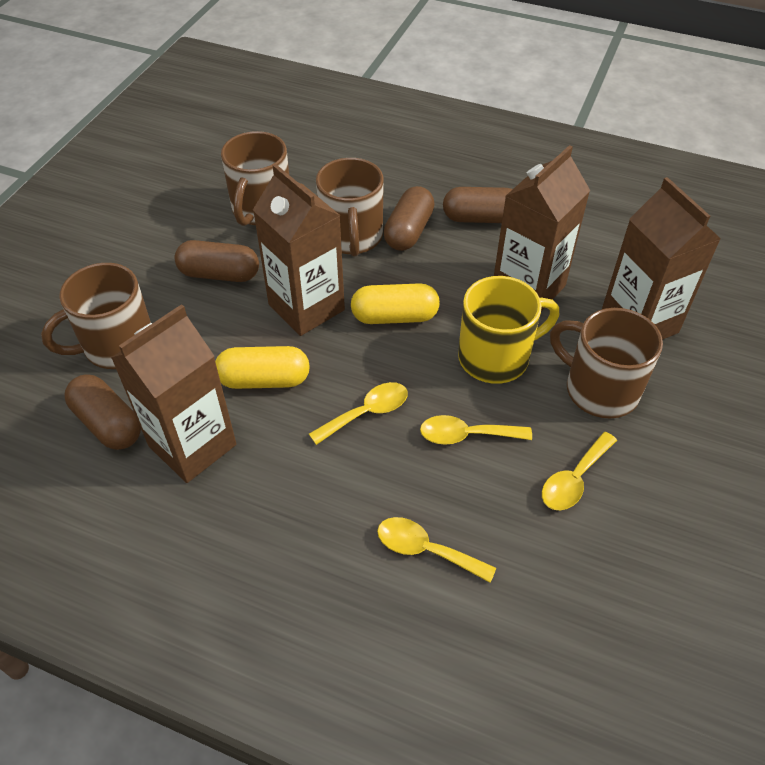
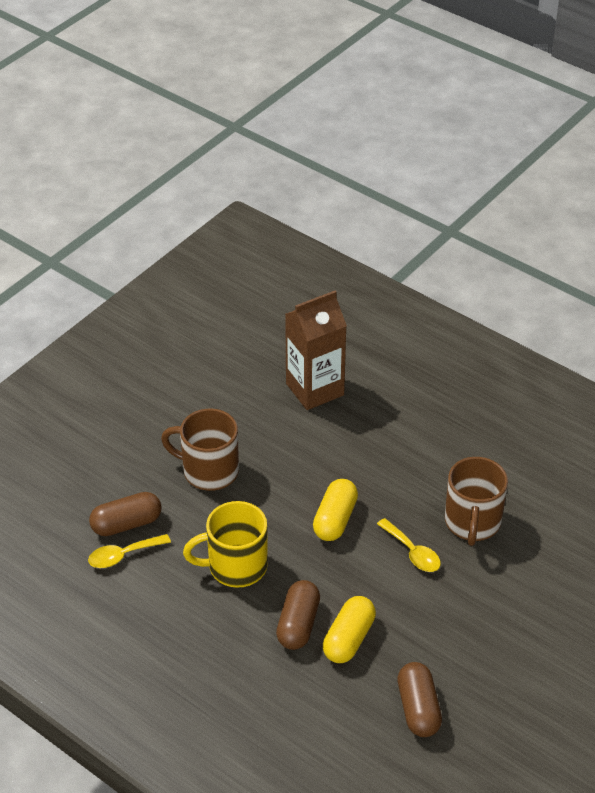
brown capsule: [64,374,141,450] [175,240,259,282] [384,186,435,251] [443,187,513,223] = 4 -> [89,492,162,536] [276,580,320,650] [397,662,442,737] = 3
brown carton: [111,304,236,483] [253,164,345,336] [494,145,590,311] [602,177,721,340] = 4 -> [285,291,347,410] = 1
brown mug: [41,263,151,369] [221,131,289,226] [316,158,384,257] [550,308,663,419] = 4 -> [161,409,239,491] [445,457,508,546] = 2
yellow spoon: [309,382,408,445] [377,517,496,583] [420,415,532,445] [542,432,617,510] = 4 -> [88,534,171,568] [377,518,441,572] = 2

